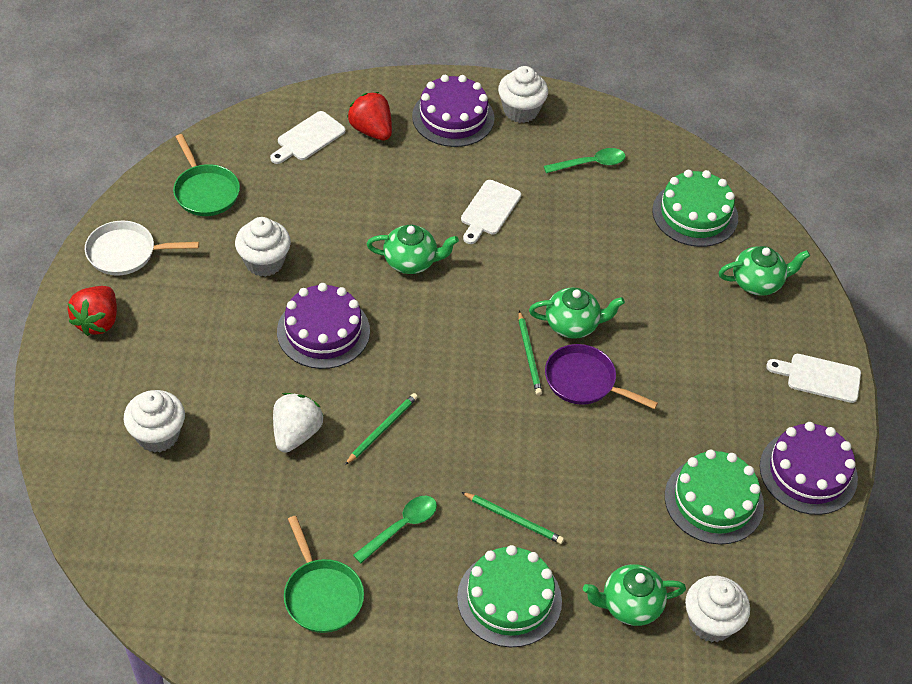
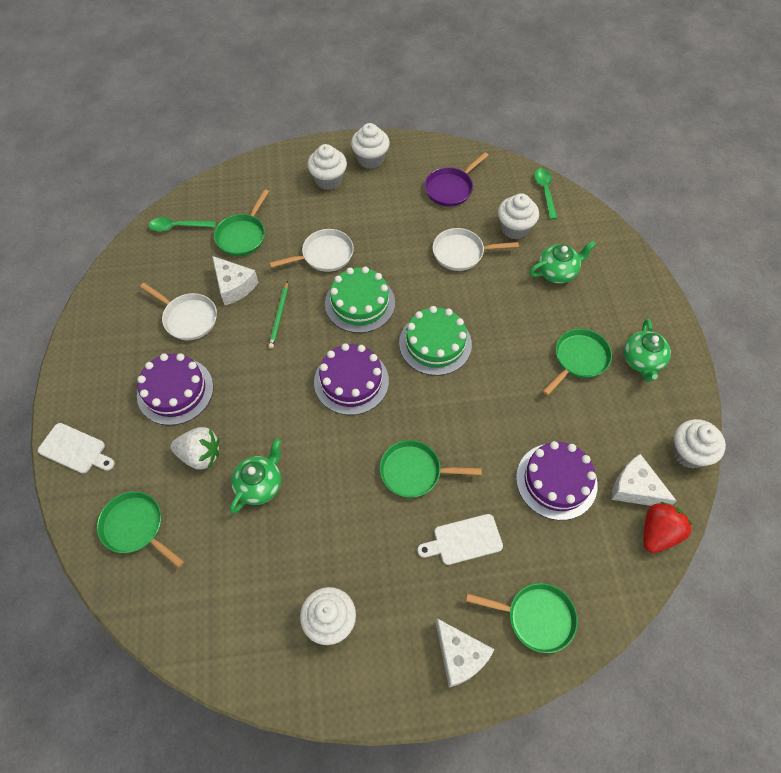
green cake: [457,545,562,647] [652,170,738,247] [665,449,764,545] = 3 -> [325,267,395,333] [399,306,472,376] = 2
green pan: [173,134,240,216] [284,516,364,633] = 2 -> [97,491,184,568] [214,189,269,256] [380,440,482,498] [466,583,578,653] [543,329,612,395] = 5
green pencil: [345,393,418,465] [461,492,564,544] [518,311,542,395] = 3 -> [268,281,288,348] = 1
green teapot: [367,225,459,274] [529,287,625,339] [583,564,686,626] [719,246,810,296] = 4 -> [230,438,281,513] [529,241,596,284] [624,319,671,382] = 3
red strawberry: [67,286,117,336] [347,92,392,141] = 2 -> [644,502,693,553] = 1
white cheese: none = 0 -> [212,256,259,305] [435,618,495,687] [611,454,677,506] = 3
white cupcake: [123,390,185,453] [235,217,291,277] [498,66,548,123] [685,576,750,642] = 4 -> [300,587,356,645] [307,144,347,190] [351,123,390,169] [498,193,539,239] [672,419,726,469] = 5
white cutting board: [270,111,345,164] [461,180,521,244] [766,354,861,403] = 3 -> [38,423,115,474] [417,514,503,565] = 2
white pan: [85,220,199,276] = 1 -> [140,283,217,340] [269,229,354,272] [433,228,519,271] = 3

